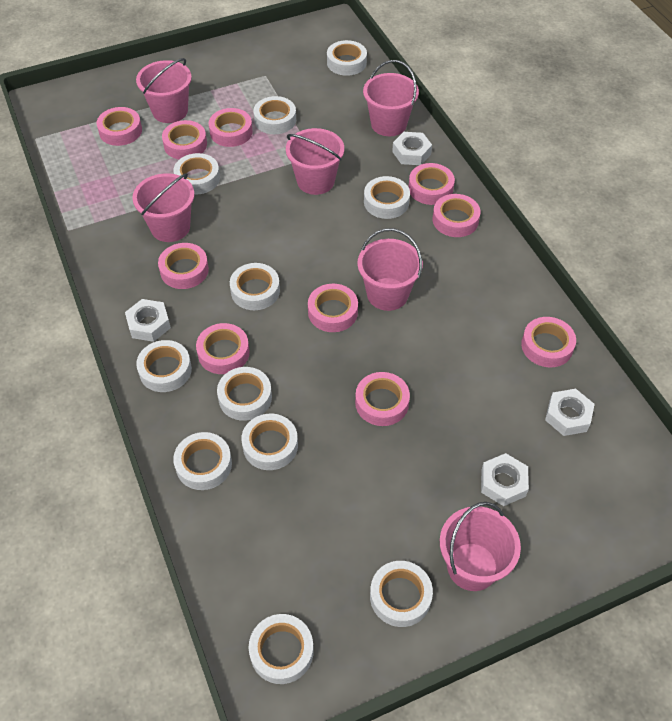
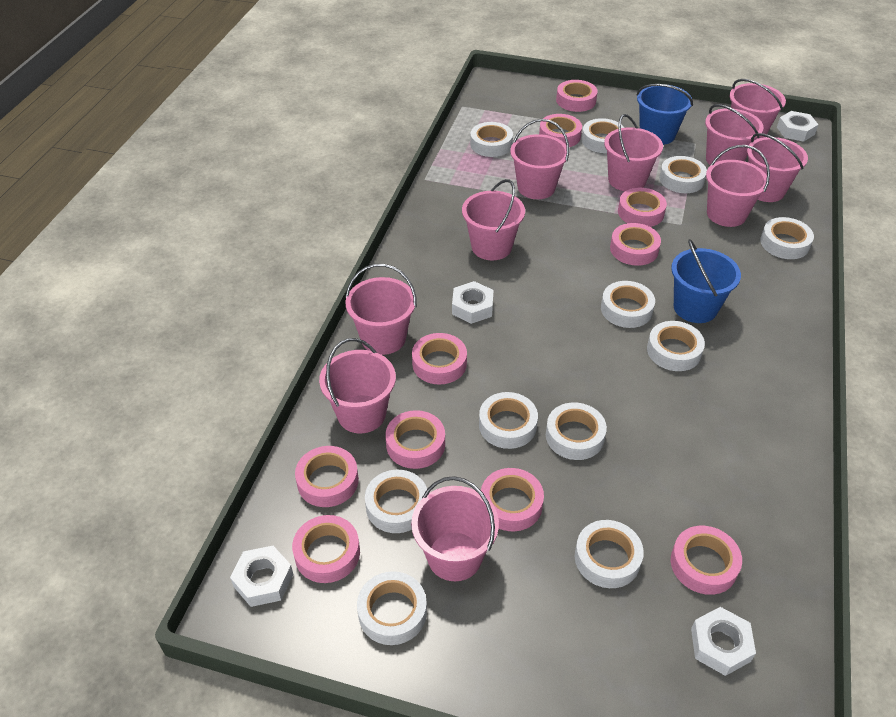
blue bucket: none = 0 -> [636,84,693,145] [671,239,741,323] = 2
pink bucket: [132,173,194,242] [136,58,192,123] [286,128,344,195] [357,228,423,311] [363,60,419,136] [440,502,521,591] = 6 -> [319,338,396,433] [345,264,417,355] [411,476,499,581] [462,179,525,260] [510,119,569,199] [604,114,663,191] [705,104,764,165] [706,145,770,227] [729,79,786,139] [747,133,808,202] = 10

